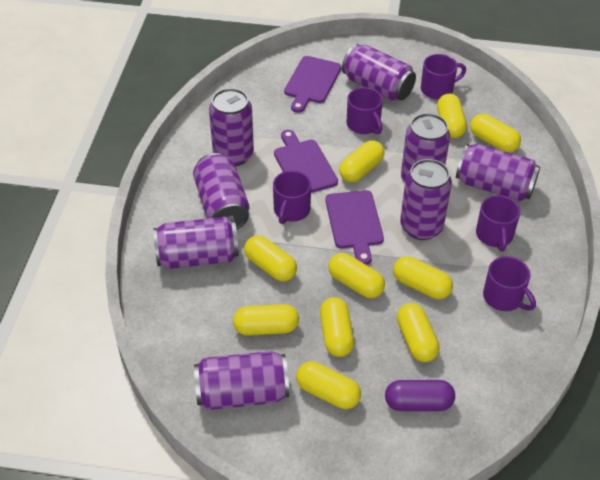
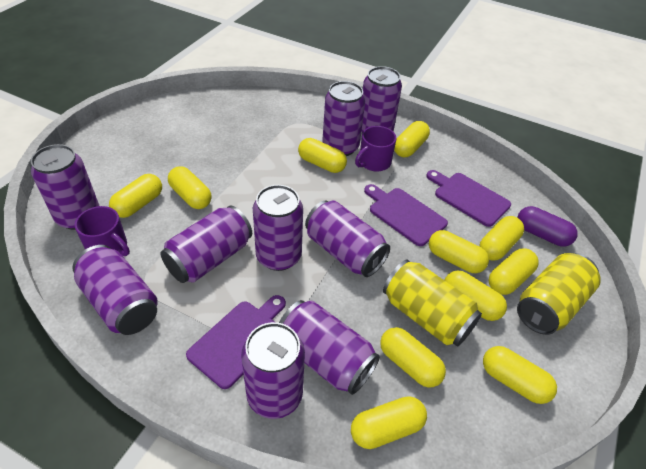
purple can: [153,217,239,269] [193,153,249,230] [194,351,289,410] [209,88,254,166] [342,44,416,102] [400,159,452,240] [401,113,450,183] [456,144,540,201] = 8 -> [31,144,99,230] [72,245,158,335] [160,205,252,283] [241,322,305,419] [253,185,303,271] [279,300,380,395] [305,200,390,277] [322,81,365,156] [362,66,402,133] = 9
purple mug: [273,171,311,224] [347,87,383,134] [421,54,466,100] [476,195,520,251] [483,256,536,311] = 5 -> [75,206,130,256] [355,126,396,172] = 2
yellow can: none = 0 -> [383,260,482,346] [517,253,601,335] = 2
yellow capsule: [233,304,299,336] [244,235,297,281] [296,361,361,409] [320,297,354,357] [328,253,385,298] [339,140,385,182] [393,256,453,299] [397,303,440,362] [437,93,467,138] [470,114,521,152] = 10 -> [109,174,162,218] [168,166,212,209] [298,138,347,173] [351,396,427,449] [380,327,446,388] [394,121,430,157] [429,230,489,273] [445,270,507,321] [479,216,524,261] [483,346,557,404] [489,248,539,295] = 11

